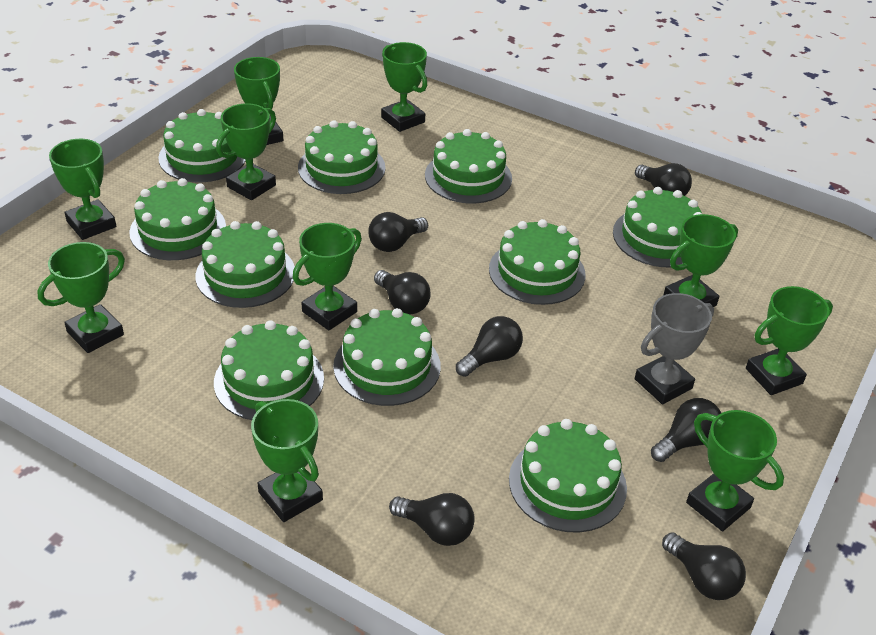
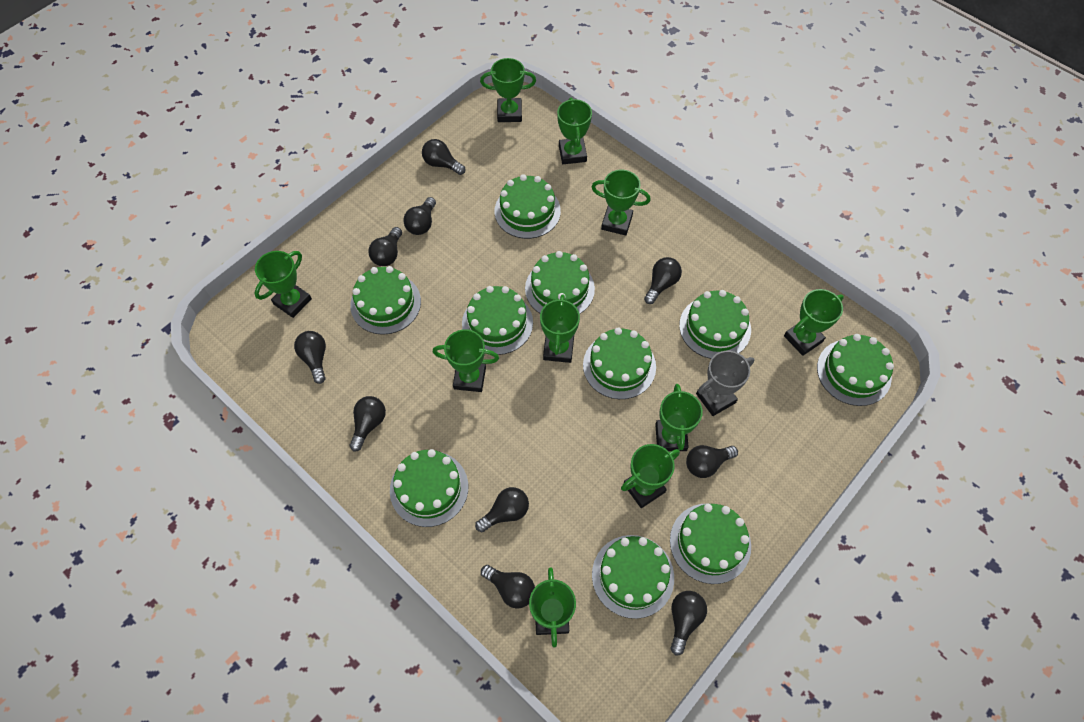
black light bulb: [368,212,428,252] [374,270,431,314] [389,493,475,546] [456,316,523,377] [635,163,692,196] [651,398,721,462] [662,532,746,600] = 7 -> [294,331,326,384] [349,396,386,452] [368,227,402,266] [403,197,436,235] [422,139,465,175] [475,487,529,532] [481,565,535,609] [644,257,682,304] [670,591,707,655] [686,445,738,478] = 10

